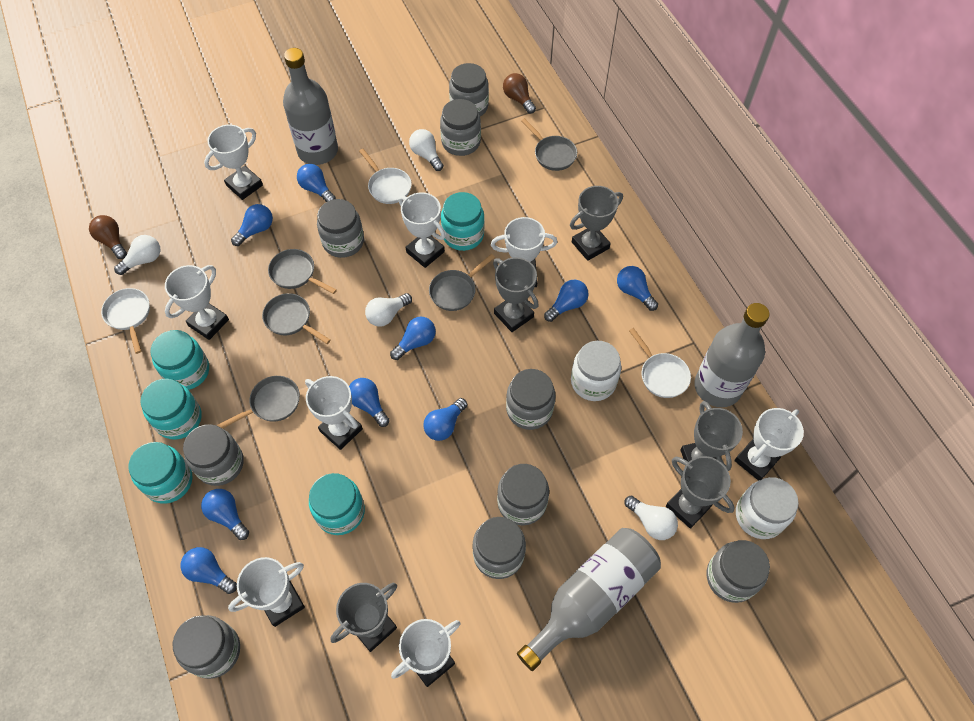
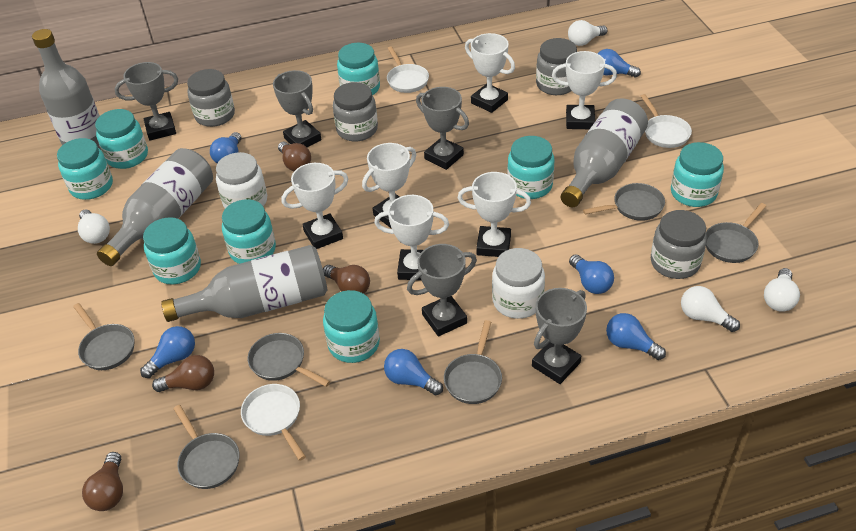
blue light bulb: [181,547,237,594] [201,489,249,540] [231,204,273,246] [297,164,336,202] [349,378,390,427] [390,317,436,360] [423,398,467,441] [544,280,588,322] [617,266,658,311] = 9 -> [140,326,195,378] [210,132,241,163] [384,349,443,395] [569,254,614,294] [597,49,641,78] [606,313,666,360] = 6
brown light bulb: [89,215,127,259] [503,73,536,114] = 2 -> [82,452,123,511] [152,355,214,392] [278,142,311,171] [323,265,370,294] = 4
grey bottle: [283,48,338,165] [517,528,661,671] [694,303,769,407] = 3 -> [32,29,101,150] [97,148,213,266] [161,245,327,322] [561,98,648,207] = 4
grey jar: [173,615,240,679] [183,424,244,486] [317,199,364,258] [440,99,481,156] [449,63,489,116] [473,517,526,579] [497,464,549,526] [506,369,555,430] [706,540,770,603] = 9 -> [187,69,235,127] [333,82,378,141] [536,38,577,95] [651,210,707,279] = 4
grey pan: [217,376,300,429] [262,293,331,344] [268,249,337,294] [429,254,495,311] [521,118,577,171] = 5 -> [73,303,134,370] [173,405,240,489] [248,333,330,387] [444,320,502,404] [583,183,665,221] [706,203,766,263] = 6
turquoise jar: [128,442,193,504] [140,379,202,440] [150,330,209,390] [309,473,365,535] [441,192,484,251] = 5 -> [57,138,113,200] [95,109,148,169] [143,217,201,284] [222,199,276,264] [323,290,380,363] [337,43,380,95] [507,136,554,199] [671,142,724,207] = 8
white trophy: [165,265,229,340] [204,125,263,200] [228,557,305,627] [305,376,363,450] [391,619,460,687] [399,192,446,268] [491,217,557,287] [734,408,804,481] = 8 -> [281,163,348,249] [362,143,416,229] [374,195,449,280] [458,172,531,257] [465,33,515,113] [552,51,617,129] = 6

